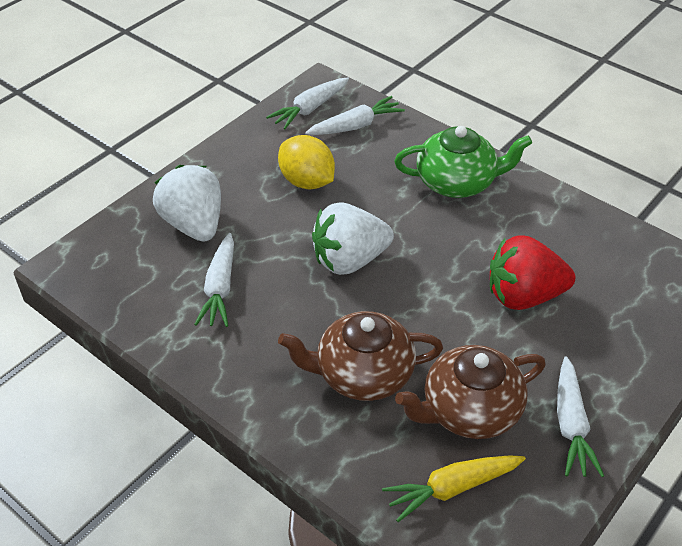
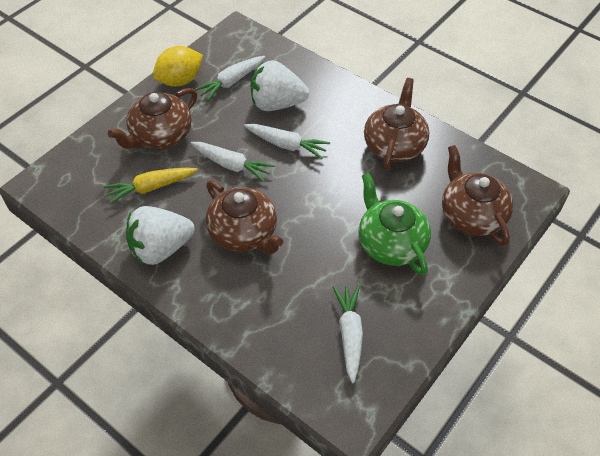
brown teapot: [278,311,443,401] [395,345,546,439] = 2 -> [108,88,197,149] [206,180,283,254] [364,78,429,171] [442,145,513,246] = 4
red strawberry: [490,235,575,310] = 1 -> none = 0

